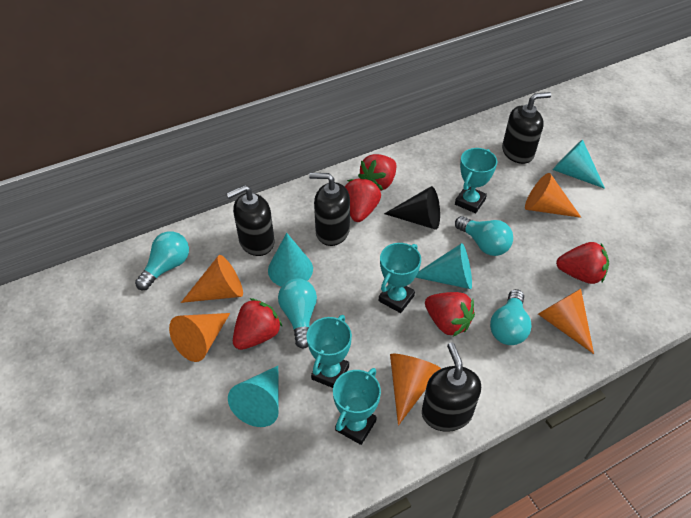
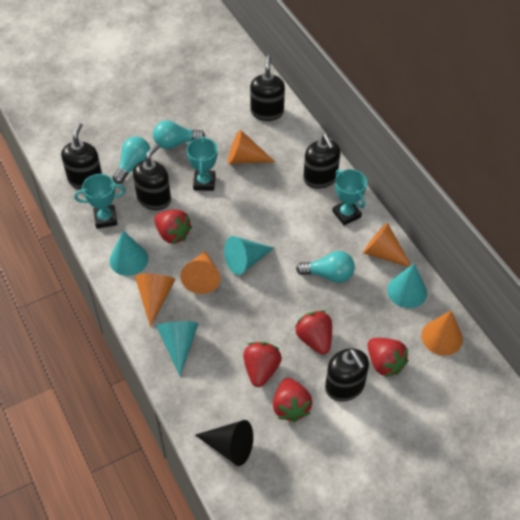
black soap dispenser: [226,185,275,256] [309,173,350,246] [422,343,481,432] [502,92,551,164] = 4 -> [61,123,102,189] [133,144,171,210] [250,55,285,121] [303,134,340,189] [325,349,369,402] = 5
turquoise light bulb: [135,231,189,290] [278,279,317,349] [455,216,513,256] [490,289,532,345] = 4 -> [112,137,151,184] [153,121,205,149] [296,251,355,283] = 3
turquoise trophy: [306,315,352,388] [333,368,381,445] [379,243,421,313] [455,148,497,213] = 4 -> [74,174,126,229] [186,136,218,191] [333,169,367,225] = 3

